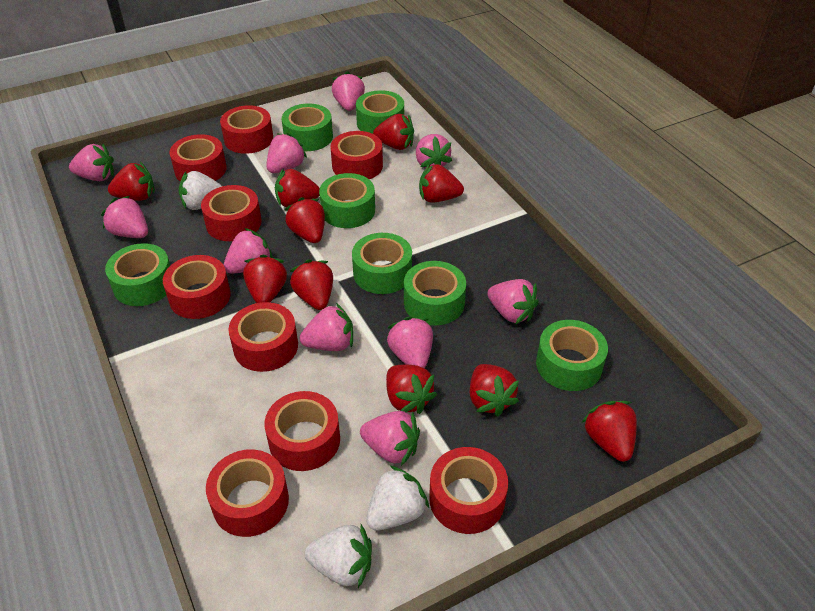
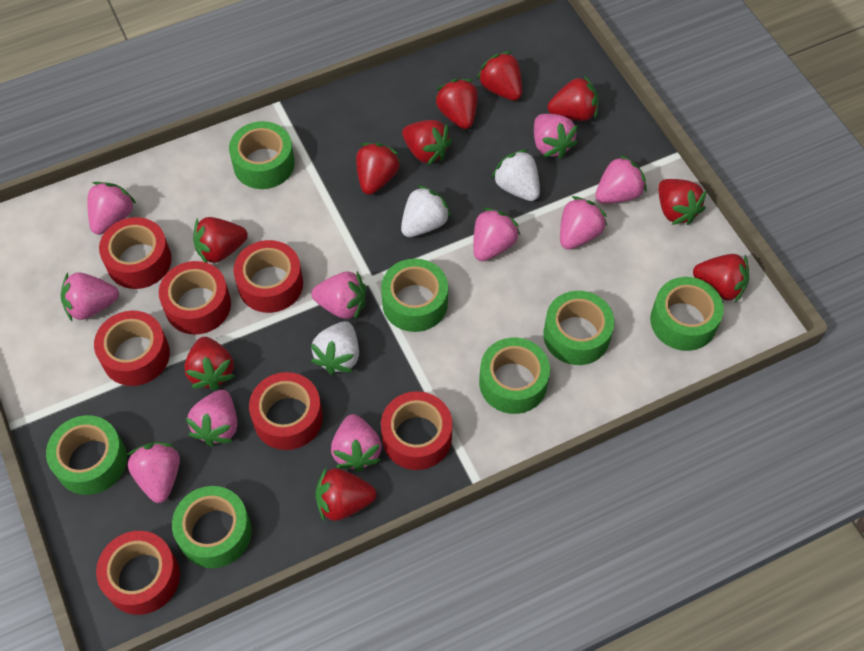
red tape: [163,255,231,319] [169,134,227,182] [201,185,262,241] [206,449,289,537] [220,105,273,154] [228,302,298,372] [264,391,340,471] [330,131,383,179] [429,447,508,534] = 9 -> [94,311,170,386] [96,531,180,615] [99,217,171,289] [159,261,231,334] [233,240,303,313] [249,372,323,450] [381,391,452,470] = 7

